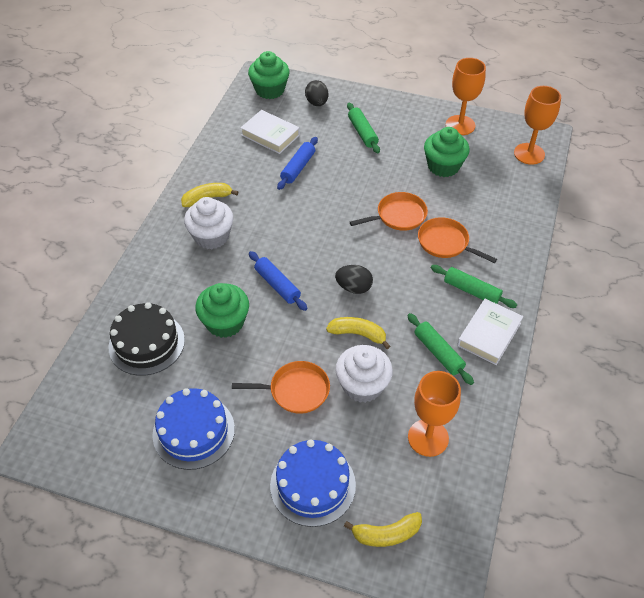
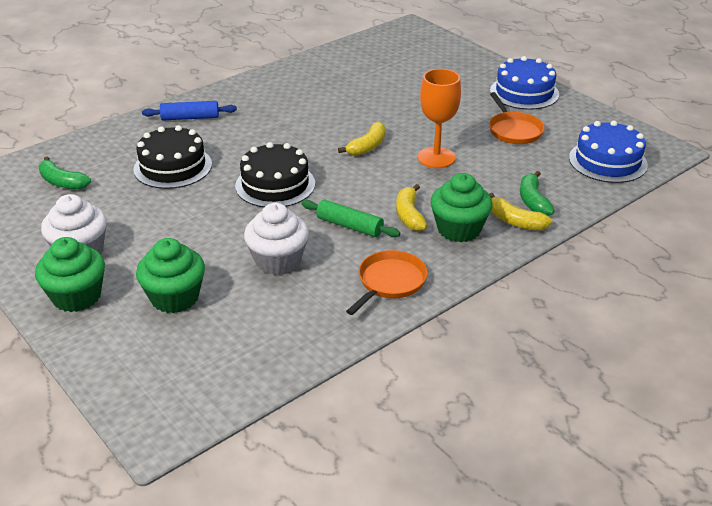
black cake: [108,302,185,376] = 1 -> [133,125,212,189] [235,142,315,207] = 2
black egg: [305,80,328,106] [335,265,373,294] = 2 -> none = 0
blue rolling pin: [249,251,308,311] [277,137,318,190] = 2 -> [142,101,237,120] = 1
green banana: none = 0 -> [39,157,91,190] [520,171,554,216] = 2
green rolling pin: [347,103,380,154] [407,313,474,385] [431,265,517,308] = 3 -> [301,200,400,237] = 1
orange goblet: [408,371,461,457] [446,58,486,135] [514,86,561,165] = 3 -> [418,69,461,168] = 1
orange pan: [232,361,330,414] [350,192,428,231] [418,217,497,263] = 3 -> [346,250,428,315] [489,92,545,144] = 2
white book: [241,110,300,154] [457,299,523,365] = 2 -> none = 0

